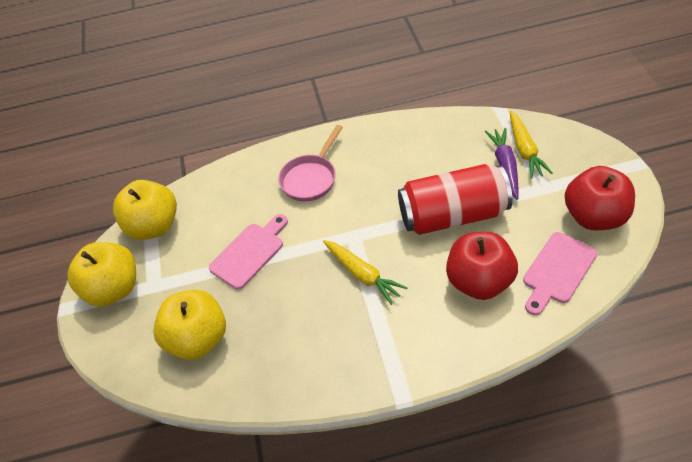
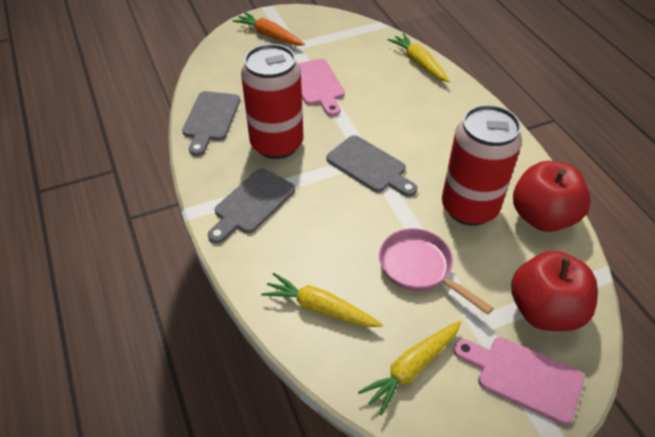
grey cutting board: none = 0 -> [182,91,240,156] [208,168,295,243] [326,135,417,197] = 3
orange carrot: none = 0 -> [233,12,305,46] = 1
purple carrot: [485,128,519,200] = 1 -> none = 0
red can: [398,164,512,235] = 1 -> [241,44,303,159] [442,105,522,226] = 2
yellow apple: [67,242,136,307] [113,180,177,240] [153,290,226,360] = 3 -> none = 0
yellow carrot: [323,240,407,305] [510,111,553,179] = 2 -> [261,273,383,327] [358,321,461,415] [388,33,450,83] = 3

